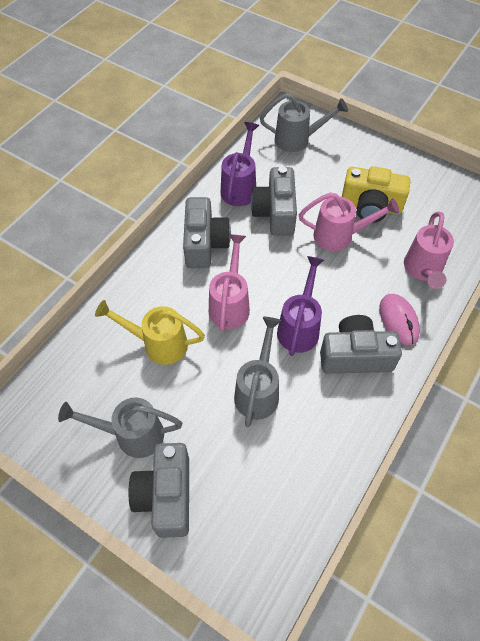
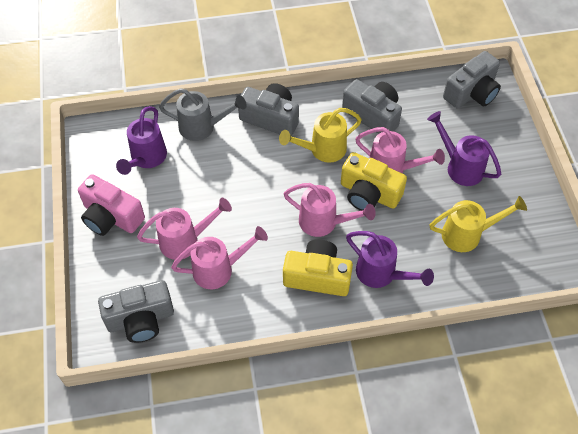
grey watering can: [58,397,182,458] [234,317,281,427] [260,93,348,152] = 3 -> [159,88,247,141] = 1
pink camera: none = 0 -> [78,174,145,236] = 1
pink mouse: [380,294,420,346] = 1 -> none = 0
pink watering can: [209,234,250,332] [299,192,399,251] [404,212,454,289] = 3 -> [137,198,232,260] [171,226,268,289] [283,183,376,237] [355,127,445,173] = 4
purple watering can: [221,122,259,206] [277,256,324,356] = 2 -> [116,106,167,175] [346,231,434,288] [427,111,501,186] = 3
yellow camera: [342,166,411,223] = 1 -> [283,239,353,296] [341,152,407,211] = 2
yellow watering can: [95,300,205,365] = 1 -> [279,108,362,162] [430,196,527,252] = 2

